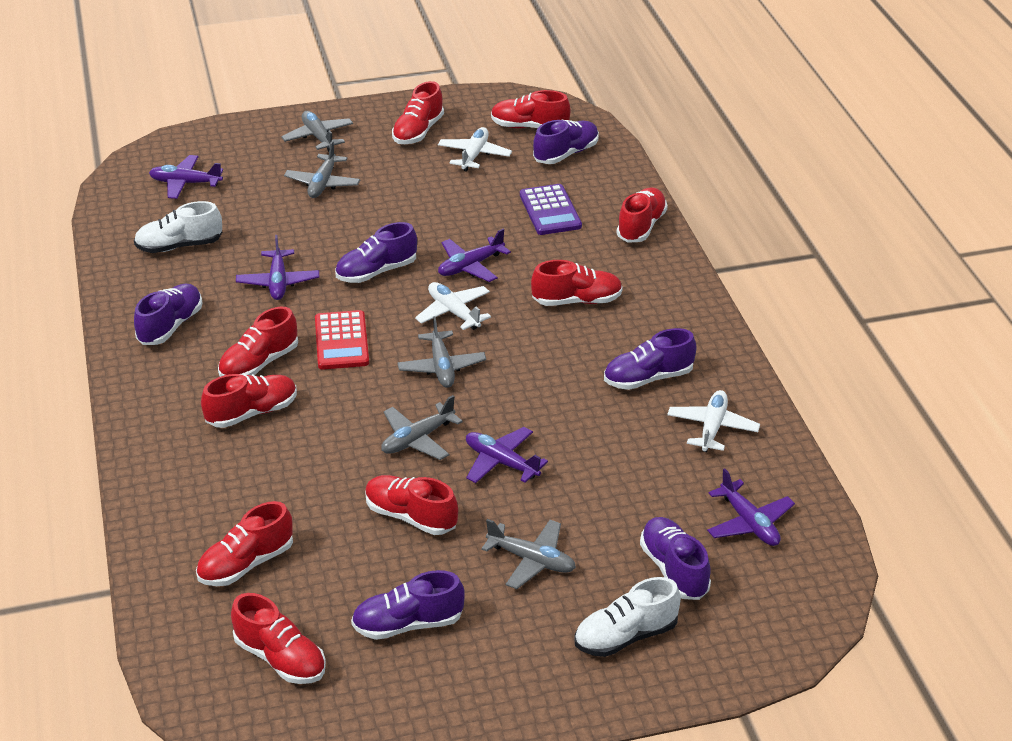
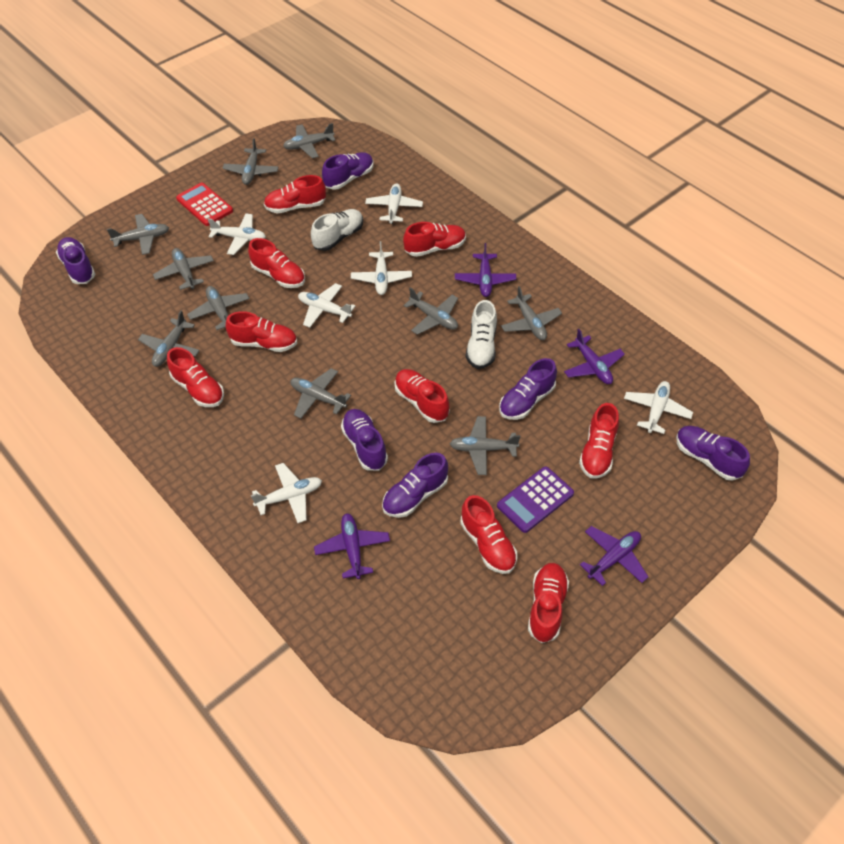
grey plane: [281,111,353,152] [284,141,360,198] [381,395,463,460] [397,316,486,388] [481,519,576,589] = 5 -> [107,214,169,255] [138,310,200,367] [153,248,214,290] [187,286,250,330] [223,138,278,185] [283,123,335,158] [290,368,351,418] [404,287,458,335] [450,416,520,475] [501,286,562,340] = 10
purple plane: [149,155,223,199] [236,235,319,300] [438,229,511,282] [466,427,548,483] [707,469,795,546] = 5 -> [314,513,390,579] [455,243,516,297] [564,329,625,384] [580,526,648,586] = 4
white plane: [415,282,491,330] [438,127,512,172] [667,390,760,452] = 3 -> [208,214,266,255] [251,463,322,523] [298,283,355,328] [351,241,412,295] [365,183,423,224] [624,381,693,434] = 6

